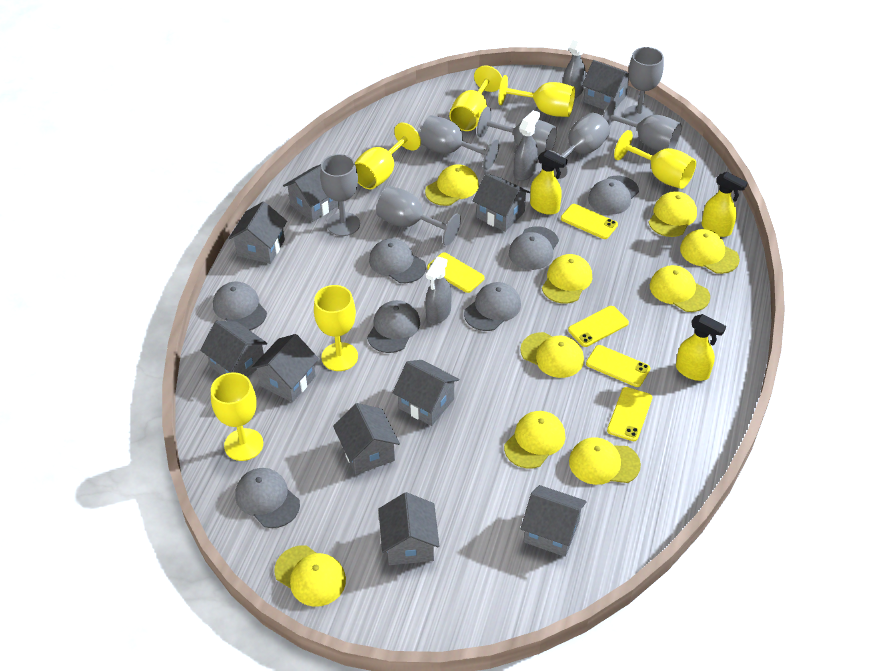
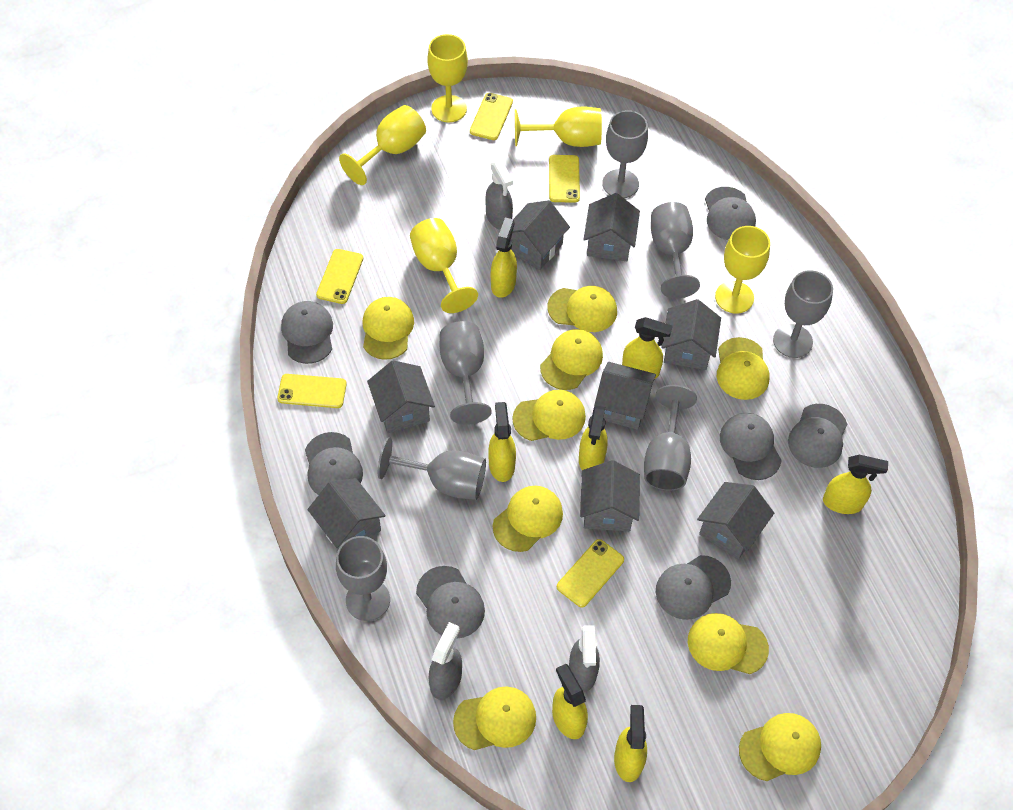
grey house: [200,321,267,377] [229,201,287,264] [251,334,319,402] [283,164,339,222] [333,403,400,475] [378,492,439,565] [393,360,459,426] [473,174,530,232] [520,485,587,557] [582,60,629,110] = 10 -> [307,478,386,549] [367,360,435,433] [511,200,570,270] [580,460,640,531] [583,193,640,261] [594,362,656,430] [661,299,721,370] [697,482,774,559] = 8
yellow goblet: [211,372,263,461] [314,285,358,371] [355,123,421,189] [449,65,502,131] [498,75,575,117] [614,130,696,189] = 6 -> [339,105,426,185] [410,218,478,313] [427,34,468,122] [515,107,602,147] [715,226,770,313] = 5
yellow spray bottle: [530,150,567,215] [676,314,726,381] [702,172,748,237] = 3 -> [488,402,516,482] [491,218,517,298] [552,664,588,739] [579,406,608,470] [614,705,647,782] [622,317,672,378] [823,455,888,514] = 7

